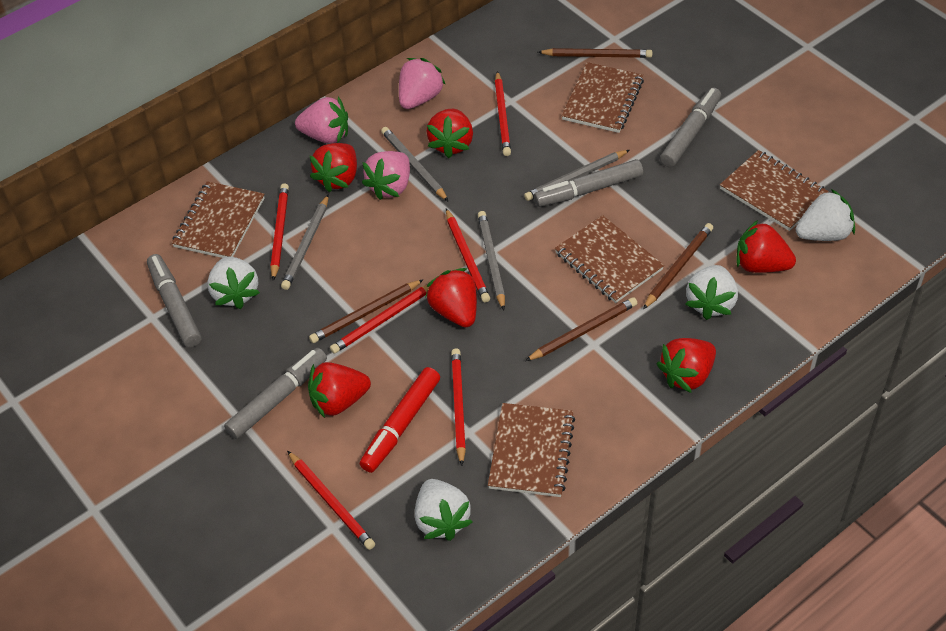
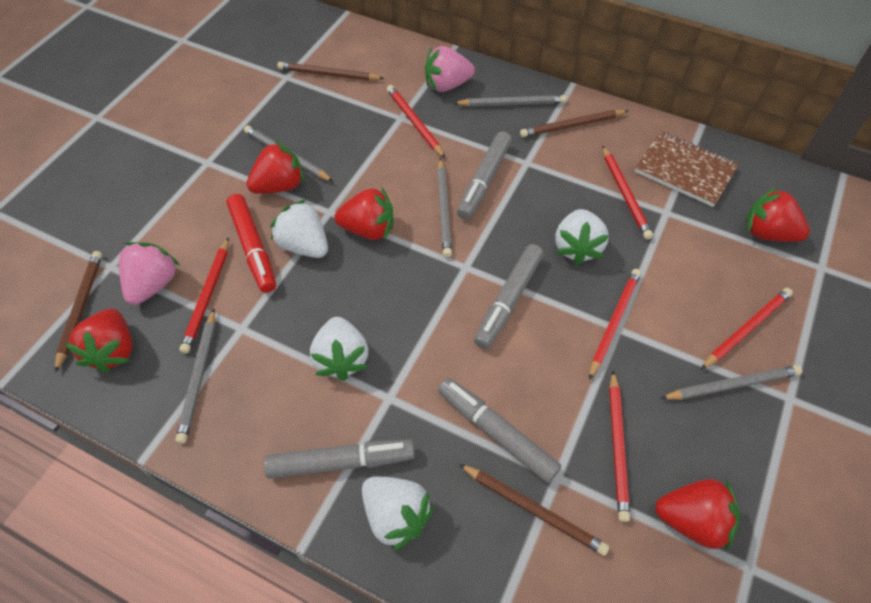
brown notebook: [172,181,264,258] [488,403,575,497] [555,215,664,303] [561,62,644,133] [720,150,829,231] = 5 -> [635,131,739,207] = 1
grey pencil: [281,194,329,290] [381,127,449,202] [478,211,505,310] [524,150,629,201] = 4 -> [175,309,215,444] [244,125,334,182] [437,158,452,258] [454,95,566,107] [660,365,802,400] = 5
pink strawberry: [295,97,348,144] [362,151,410,200] [399,58,446,109] = 3 -> [119,242,180,305] [425,46,475,92] = 2
red strawberry: [308,362,371,418] [310,143,357,192] [425,268,477,327] [426,109,473,158] [656,338,716,393] [736,220,796,273] = 6 -> [65,309,133,373] [247,141,304,194] [334,188,393,240] [655,479,740,550] [746,187,810,242] = 5

